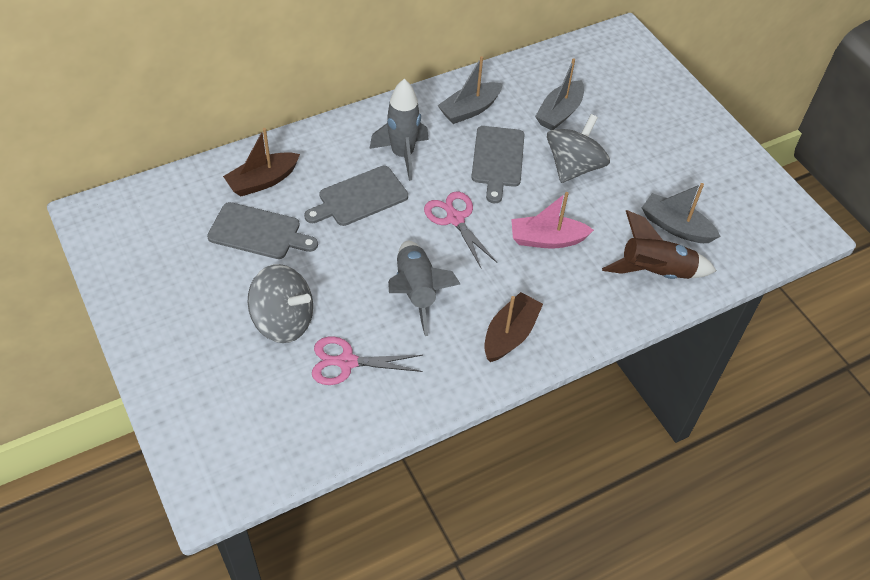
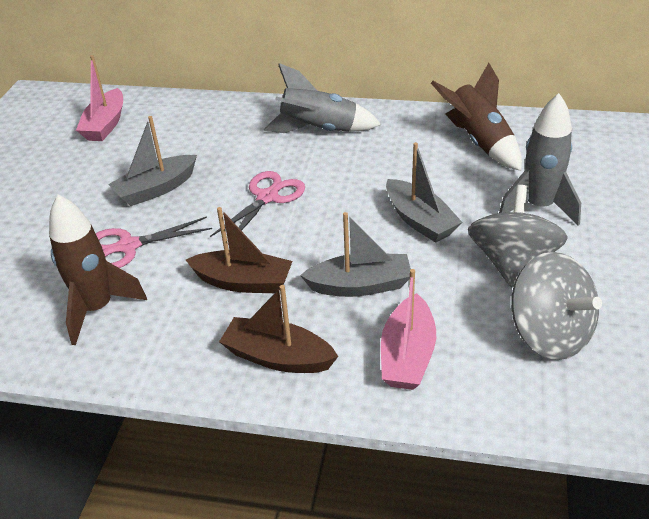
brown rocket: [602,210,716,279] = 1 -> [49,195,147,345] [431,63,522,171] = 2
grey cutting board: [207,202,318,259] [304,166,408,226] [471,126,524,203] = 3 -> none = 0
pink boat: [511,192,594,249] = 1 -> [76,55,123,141] [381,269,436,390] = 2

